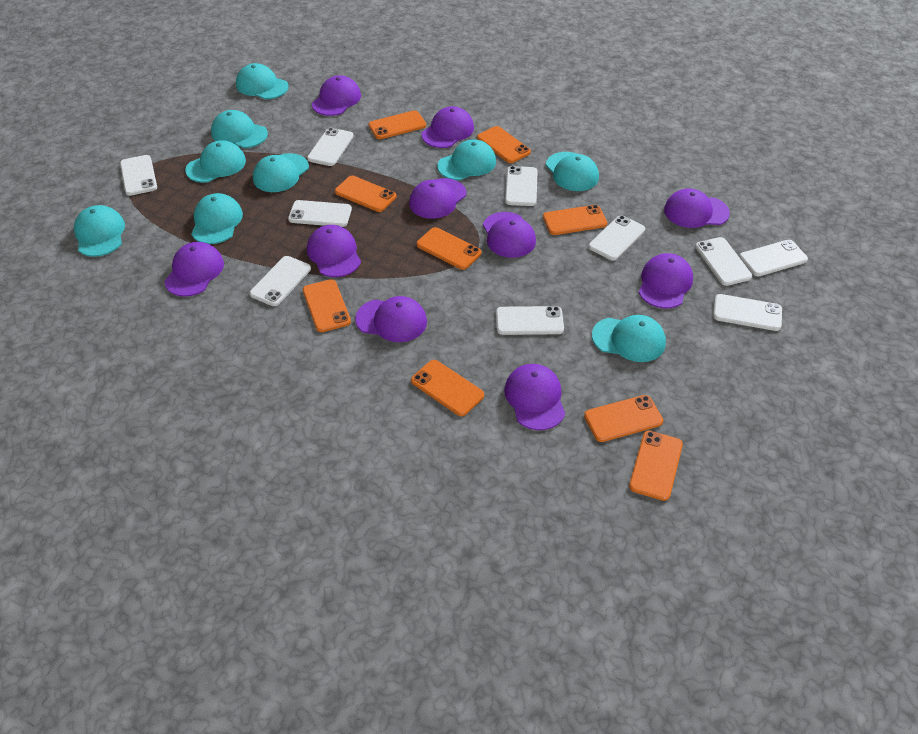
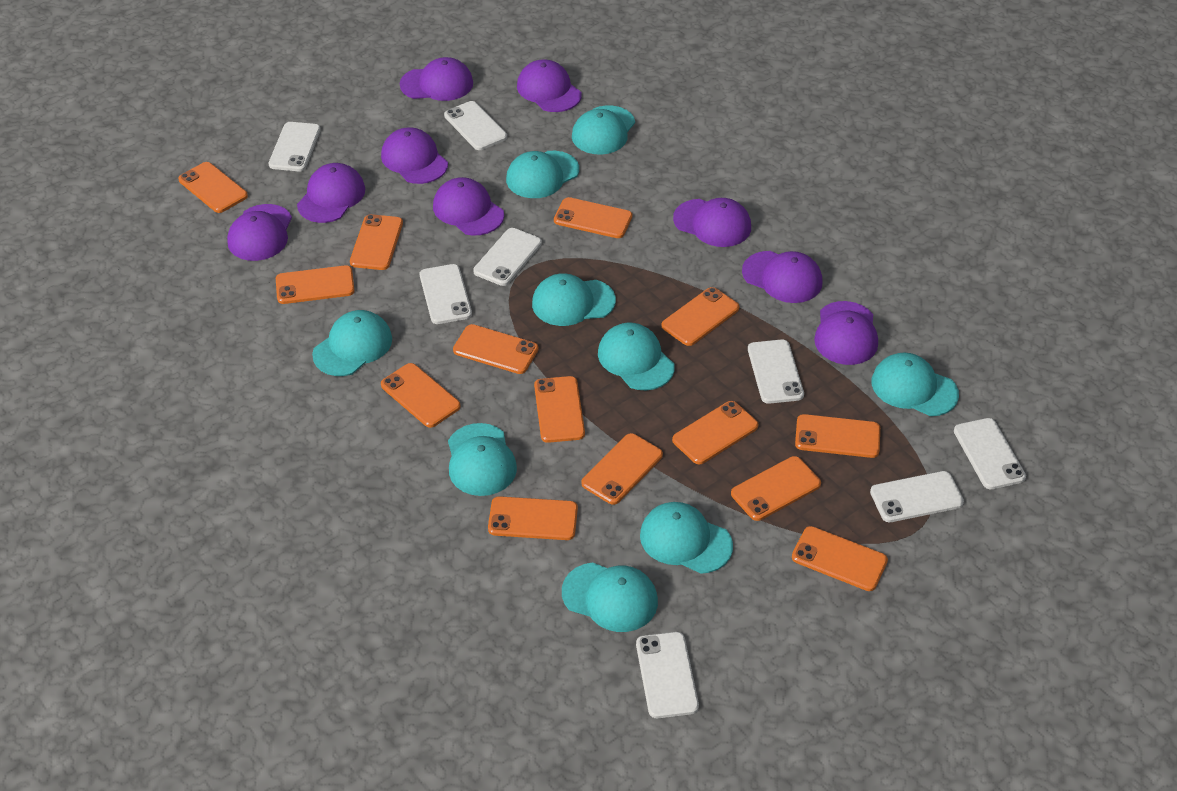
orange phone: [303,279,351,332] [335,176,396,212] [369,110,426,139] [411,360,484,416] [416,227,481,270] [477,126,531,163] [543,205,607,235] [584,395,663,442] [629,431,683,501] = 9 -> [178,162,248,213] [276,265,355,304] [350,214,403,270] [381,363,461,428] [453,324,538,374] [488,496,578,540] [534,376,585,443] [554,197,632,238] [581,433,663,505] [662,287,740,346] [672,401,759,464] [731,456,821,521] [792,526,888,591] [795,414,880,458] = 14
purple cap: [164,242,224,297] [307,225,361,277] [312,75,361,116] [355,296,427,342] [409,178,466,219] [422,106,474,148] [483,212,536,258] [504,364,565,430] [639,253,693,308] [664,188,730,228] = 10 -> [227,204,292,261] [297,163,365,223] [381,127,448,184] [400,57,473,101] [433,177,504,236] [517,60,581,112] [673,198,751,247] [742,251,822,303] [814,301,878,365] = 9
white phone: [120,155,157,196] [250,256,311,306] [288,200,352,227] [307,128,353,166] [496,306,564,335] [505,166,538,206] [589,215,645,261] [695,237,752,286] [713,294,782,331] [739,240,808,276] = 10 -> [269,122,321,171] [420,264,472,324] [444,101,507,150] [473,228,542,286] [636,632,699,718] [748,340,804,404] [870,471,964,522] [954,418,1026,489] = 8

